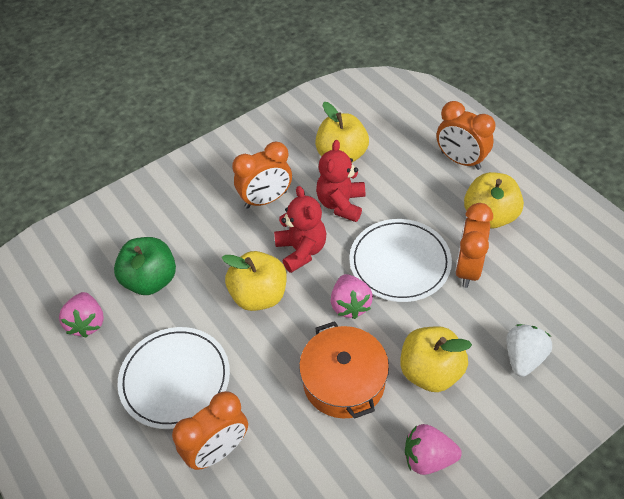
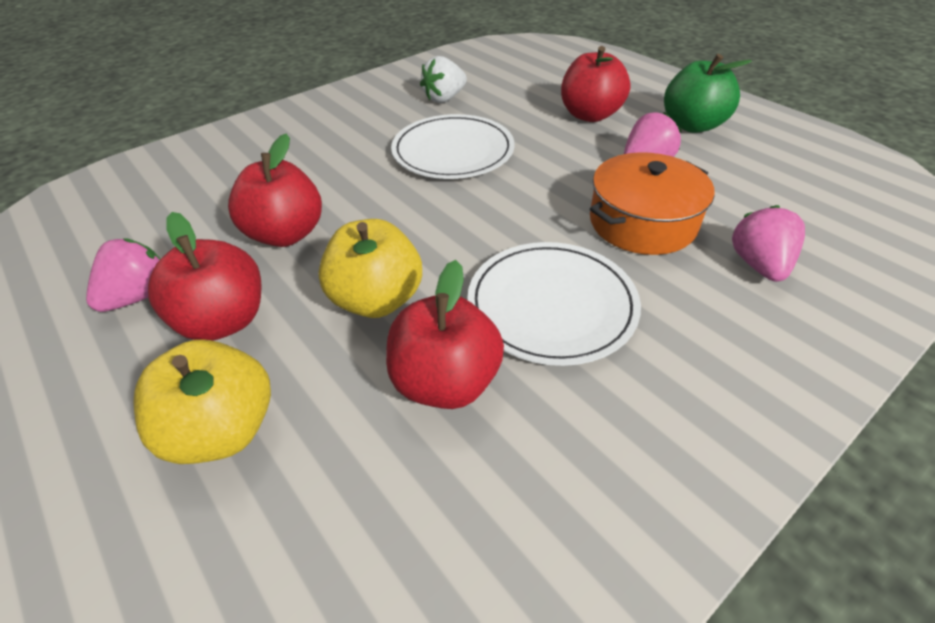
orange clock: [172,391,248,470] [232,142,292,209] [436,101,495,170] [455,203,493,288] = 4 -> none = 0
red apple: none = 0 -> [148,212,261,341] [228,134,322,247] [386,260,504,409] [561,46,631,122] = 4
red teddy bear: [274,186,326,273] [316,140,365,222] = 2 -> none = 0
yellow apple: [222,251,287,311] [315,102,369,163] [400,326,472,392] [464,172,524,228] = 4 -> [133,339,271,464] [318,219,422,318] = 2

